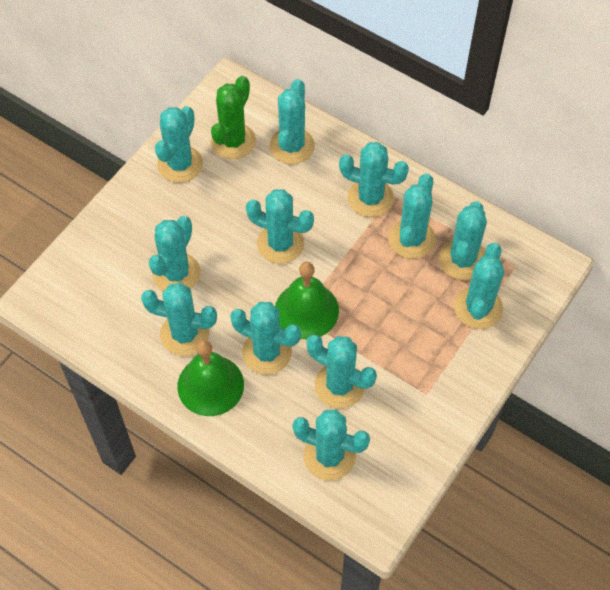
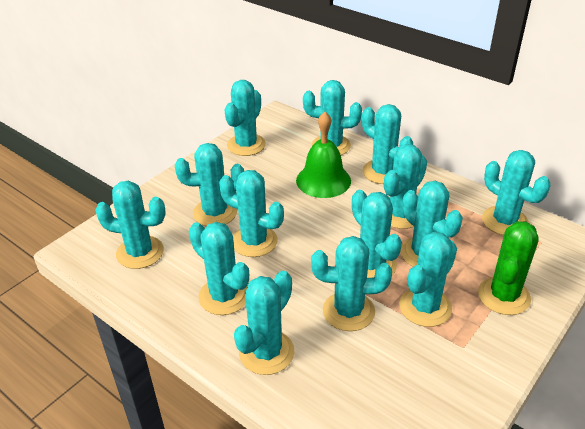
green bell: [177,340,244,416] [275,262,339,339] = 2 -> [296,112,351,198] = 1
turquoise cactus: [141,282,217,356] [149,216,200,291] [155,106,203,183] [230,302,301,374] [246,189,314,264] [269,79,315,164] [293,409,370,481] [306,335,377,409] [339,142,409,217] [388,174,436,259] [439,201,487,280] [454,243,504,329] = 12 -> [95,180,166,269] [175,143,244,226] [189,222,249,315] [219,170,284,257] [225,80,266,156] [234,271,295,375] [303,80,362,155] [311,236,392,331] [352,190,402,278] [362,104,413,184] [384,144,427,229] [399,232,457,327] [401,181,463,267] [482,150,550,235] = 14

